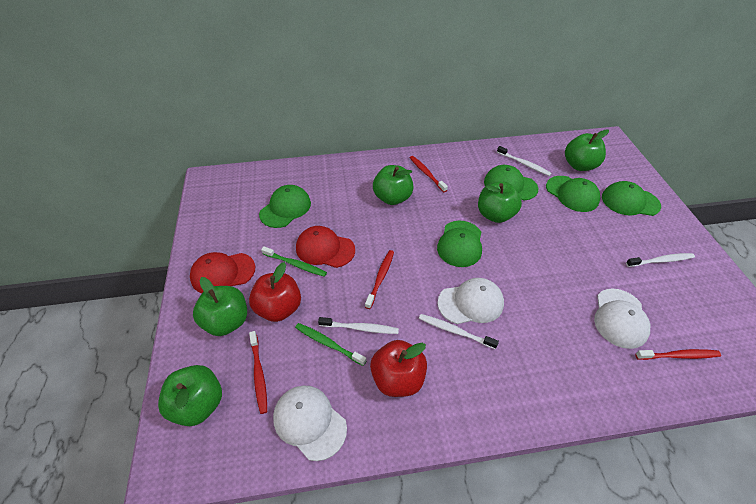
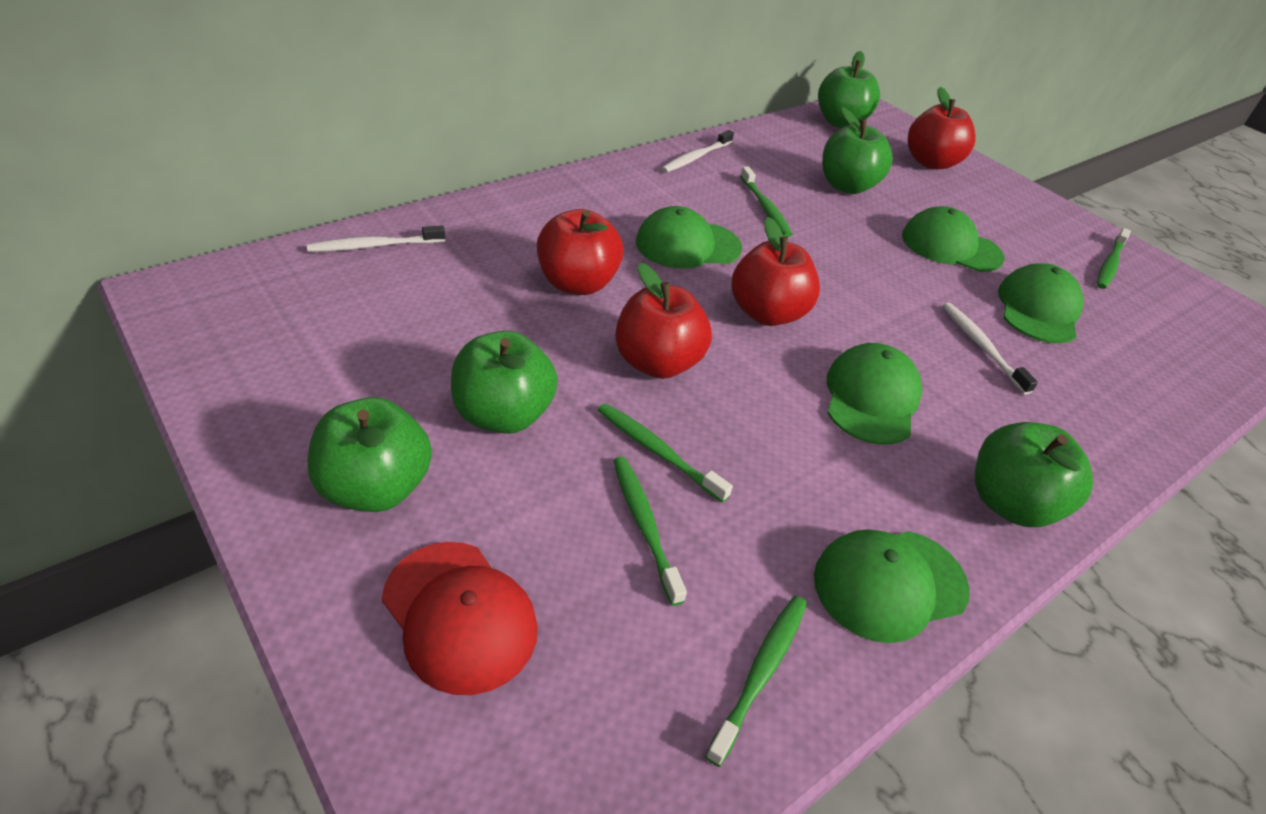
green toothbrush: [261,246,327,277] [295,323,366,366] = 2 -> [598,403,733,503] [613,457,687,606] [705,595,807,767] [740,166,793,237] [1097,228,1131,289] = 5
red apple: [249,262,301,322] [370,340,427,397] = 2 -> [537,209,623,295] [615,263,712,379] [732,217,820,326] [908,87,976,169] = 4
red cap: [190,252,255,293] [296,226,355,268] = 2 -> [382,542,538,695] = 1
red toothbrush: [249,331,267,414] [365,250,394,309] [410,156,448,192] [635,349,721,360] = 4 -> none = 0
white cap: [273,385,347,461] [438,278,504,324] [594,288,650,349] = 3 -> none = 0
white toothbrush: [318,317,399,334] [419,314,499,349] [497,146,551,176] [626,253,695,267] = 4 -> [307,225,446,252] [661,130,734,173] [943,303,1038,395] = 3

